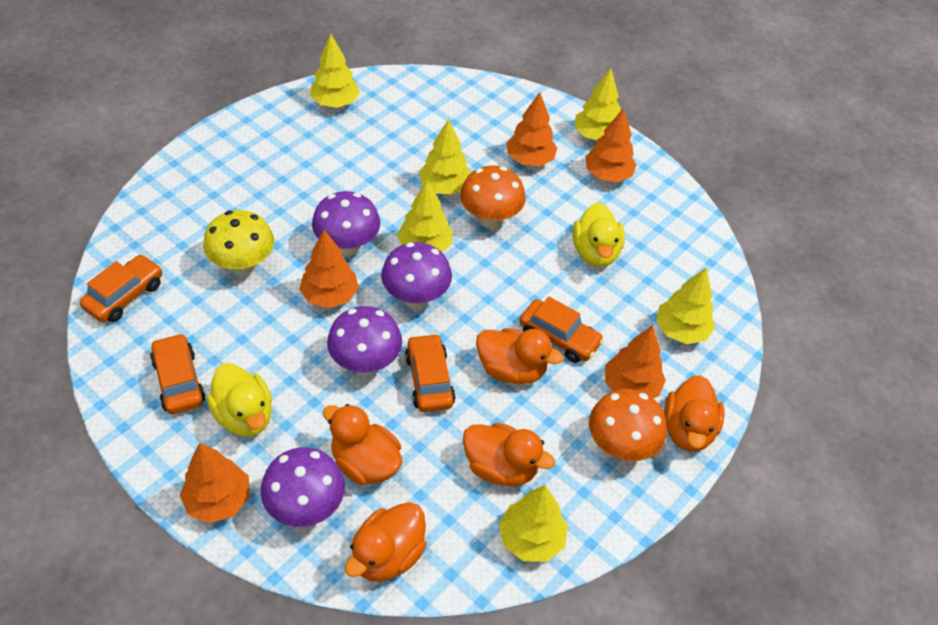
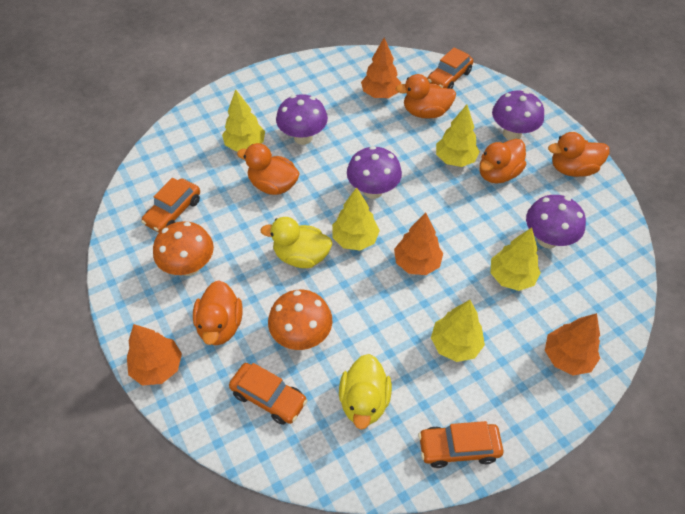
orange tree: [180,443,250,523] [299,230,359,308] [506,92,557,166] [585,108,637,182] [605,325,666,398] = 5 -> [127,324,182,386] [361,38,401,98] [394,213,443,275] [545,313,600,375] = 4
yellow mushroom: [203,210,274,276] = 1 -> none = 0
yellow tree: [310,34,360,108] [397,180,452,252] [419,119,471,195] [499,485,568,562] [574,68,621,140] [656,268,715,344] = 6 -> [222,89,265,151] [332,187,380,250] [431,300,485,362] [436,105,480,167] [490,228,541,291] = 5

